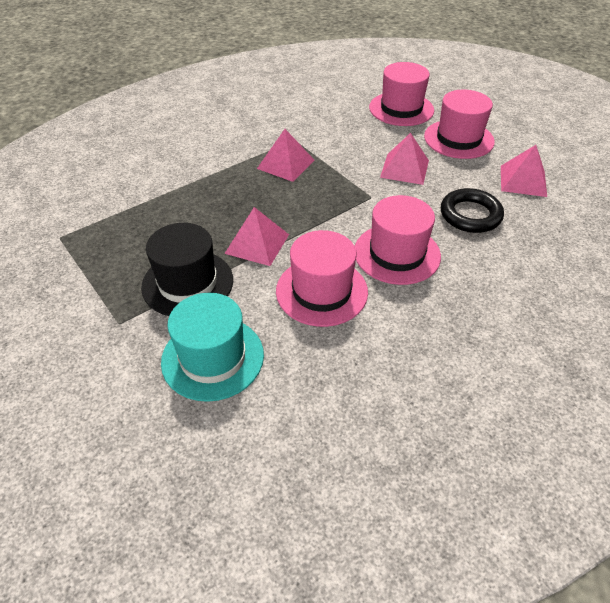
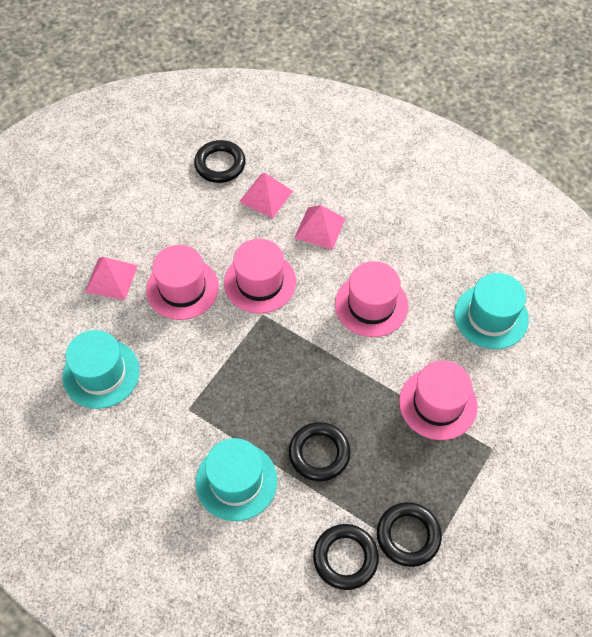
black hat: [141,223,233,316] = 1 -> none = 0
black ring: [441,188,504,233] = 1 -> [194,140,246,183] [289,422,351,481] [313,524,379,590] [377,502,442,567] = 4
pink pyramid: [224,207,289,266] [257,129,315,182] [380,133,429,185] [501,145,547,197] = 4 -> [85,257,138,300] [239,173,293,219] [295,205,346,250] = 3
turquoise hat: [161,293,264,402] = 1 -> [63,330,140,409] [196,438,277,521] [454,273,529,349] = 3

